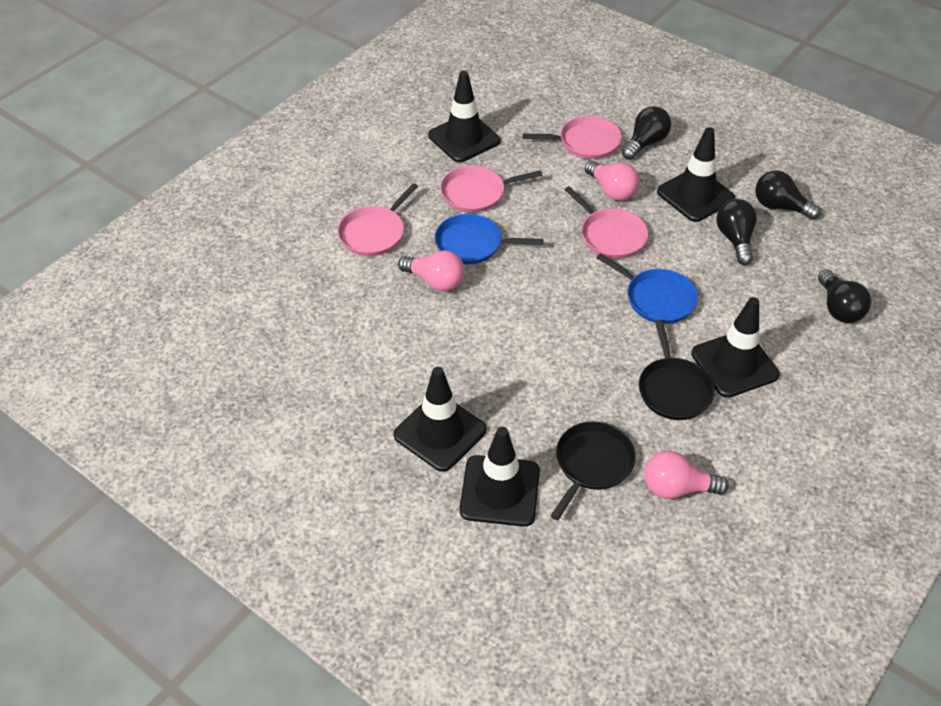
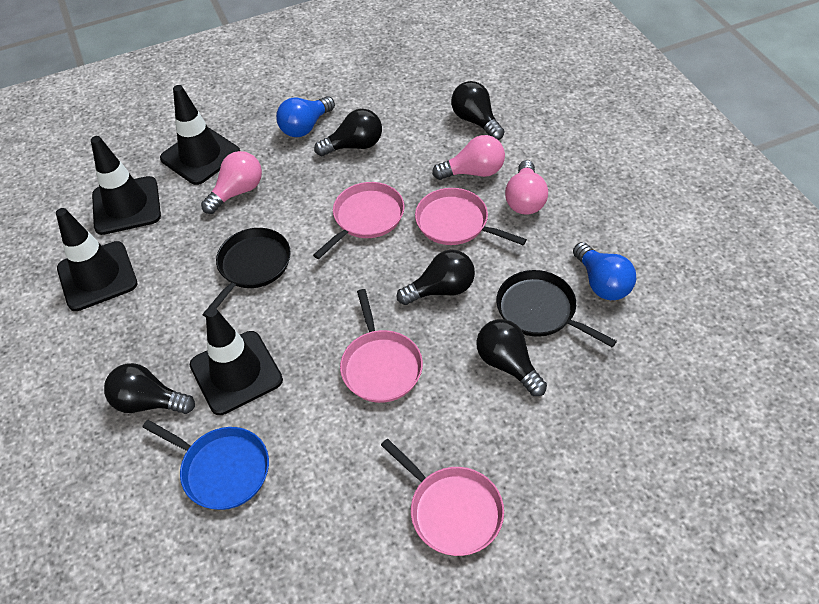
black light bulb: [622,106,671,160] [716,199,757,265] [755,170,821,220] [818,269,871,323] = 4 -> [104,363,195,414] [314,109,382,156] [397,250,475,305] [451,81,505,140] [476,319,547,396] = 5
black traffic cone: [394,367,487,472] [428,71,501,162] [459,427,540,527] [657,127,735,222] [691,297,780,398] = 5 -> [56,208,137,311] [91,136,161,235] [160,85,240,185] [189,307,283,415] = 4
blue light bulb: none = 0 -> [276,96,335,137] [573,242,636,300] = 2
blue pan: [435,214,543,264] [596,253,698,324] = 2 -> [142,420,269,510] = 1

